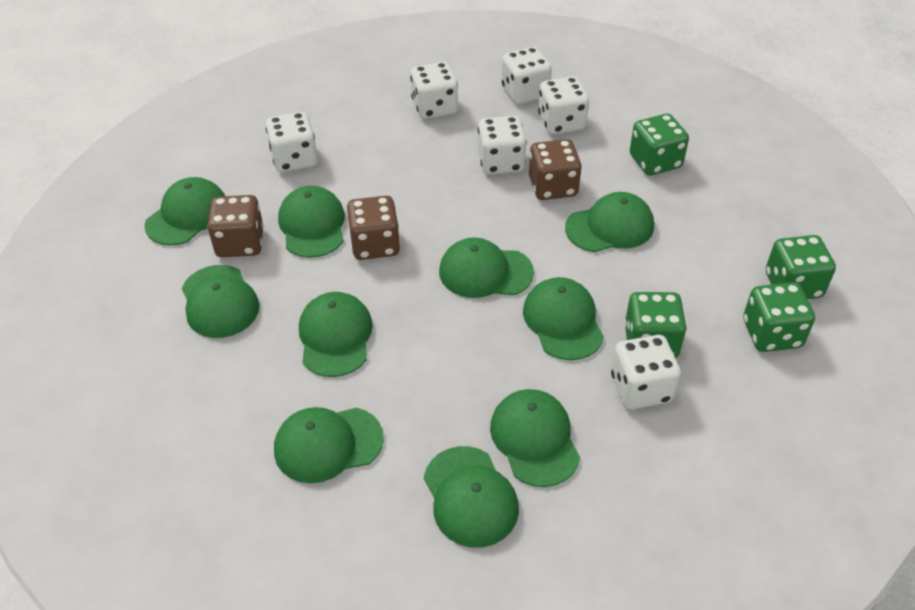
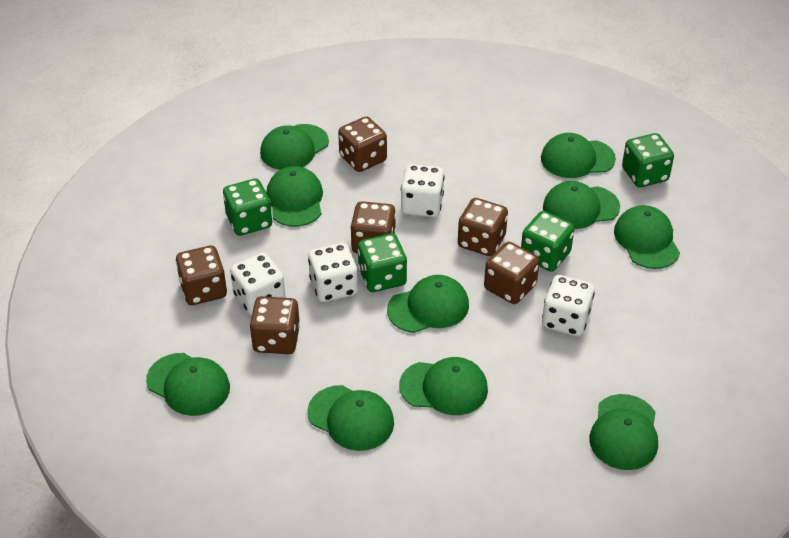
brown dice: [207,195,264,257] [347,196,400,260] [529,139,582,200] = 3 -> [176,246,227,305] [250,296,300,354] [338,116,387,172] [350,201,396,254] [458,198,508,256] [484,242,540,304] = 6
white dice: [266,112,318,172] [410,62,458,119] [478,116,527,175] [501,47,552,104] [538,77,589,135] [611,335,681,410] = 6 -> [230,253,286,315] [308,243,358,302] [401,164,445,217] [542,275,595,336] = 4

